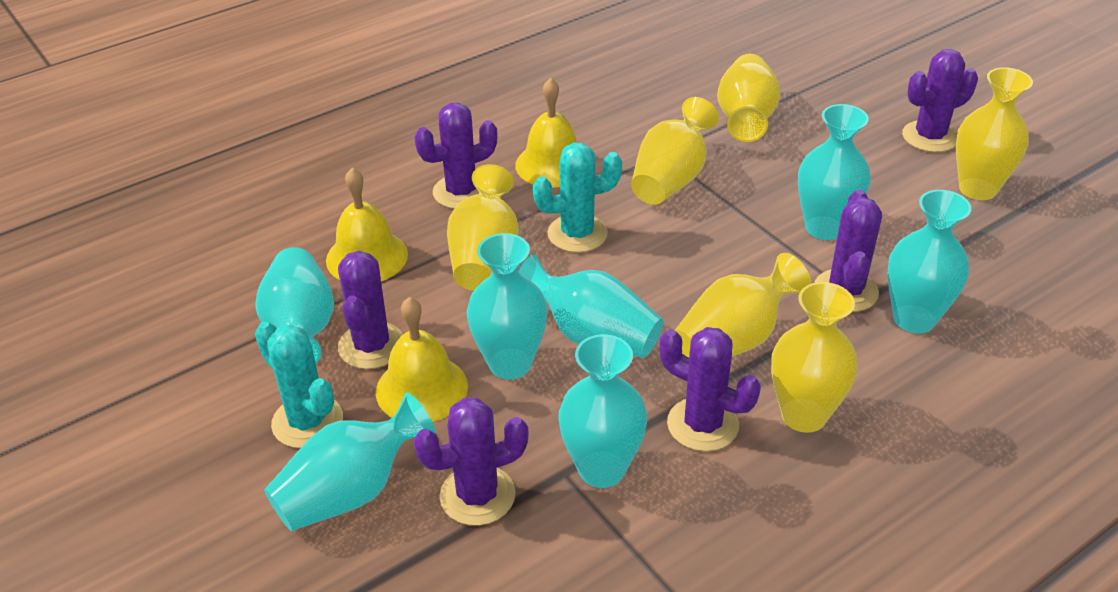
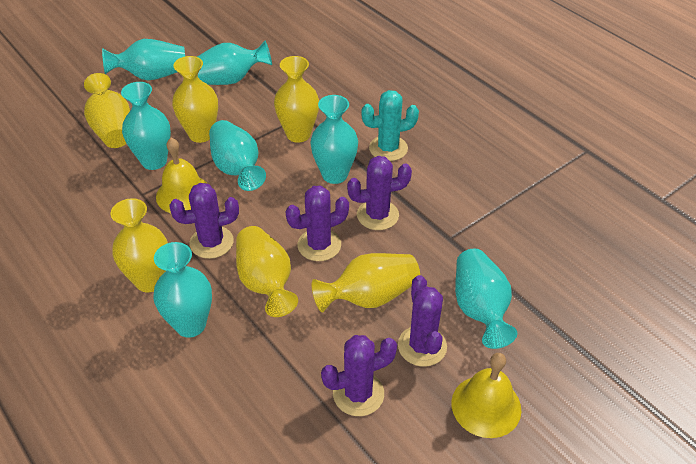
purple cactus: [338,251,403,369] [413,398,529,526] [414,103,498,209] [659,327,761,452] [814,189,882,312] [902,49,978,152] = 6 -> [169,183,239,259] [286,186,349,261] [321,335,397,416] [347,156,412,230] [398,275,447,367] = 5
turquoise cactus: [255,321,343,448] [533,143,622,253] = 2 -> [361,90,419,161] = 1
yellow bell: [326,167,408,281] [376,297,468,422] [515,78,577,188] = 3 -> [156,138,207,213] [451,353,521,438] = 2

